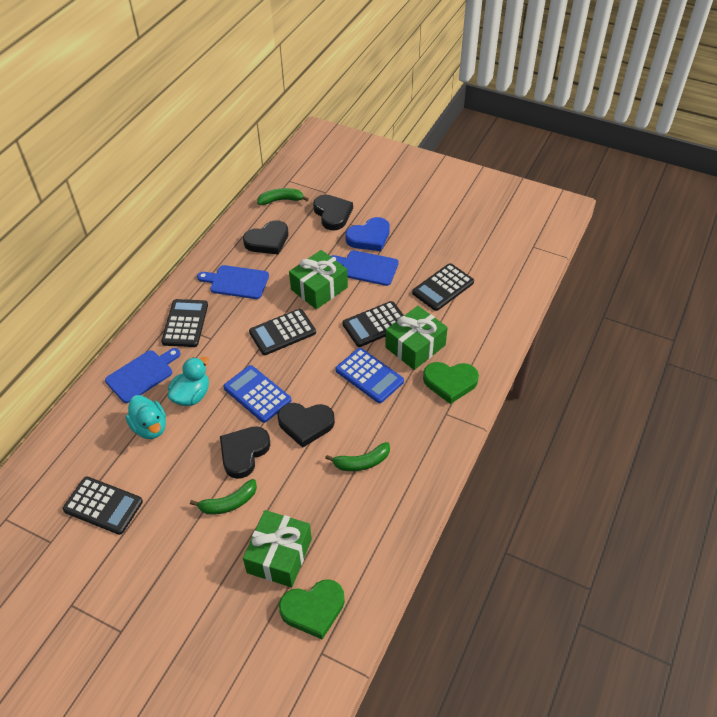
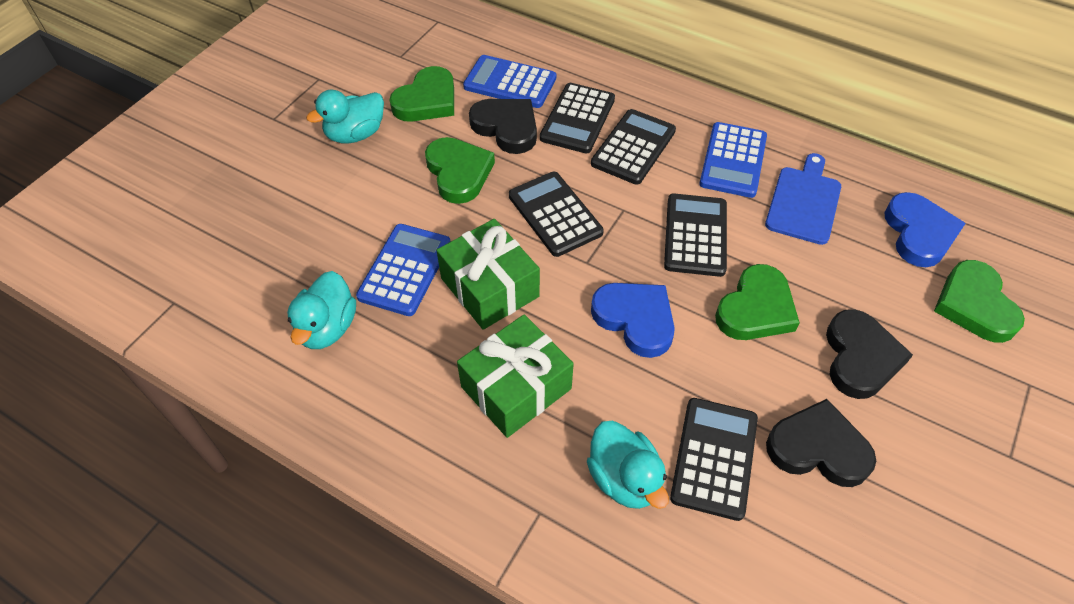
black heart: [220,427,270,479] [243,220,289,255] [278,403,335,448] [313,194,353,231] = 4 -> [469,99,537,154] [766,399,876,487] [826,309,913,399] = 3
blue calculator: [223,365,291,423] [336,348,404,403] = 2 -> [356,224,451,316] [463,55,556,108] [699,122,767,198] = 3
blue cutting board: [105,348,181,403] [197,265,269,299] [331,250,399,286] = 3 -> [765,153,841,245] = 1
blue heart: [345,217,390,251] = 1 -> [591,283,675,358] [884,192,966,267] = 2
green banana: [190,479,257,515] [257,188,309,205] [325,442,390,471] = 3 -> none = 0
green gift: [243,510,312,587] [289,250,348,309] [385,306,448,370] = 3 -> [437,219,540,330] [457,314,574,438] = 2
green heart: [279,579,345,640] [423,362,479,404] = 2 -> [390,66,454,122] [425,137,495,204] [715,264,800,340] [934,260,1025,343] = 4
turquoise duck: [126,395,166,439] [168,357,209,406] = 2 -> [287,271,356,349] [306,89,384,143] [587,421,669,509] = 3

